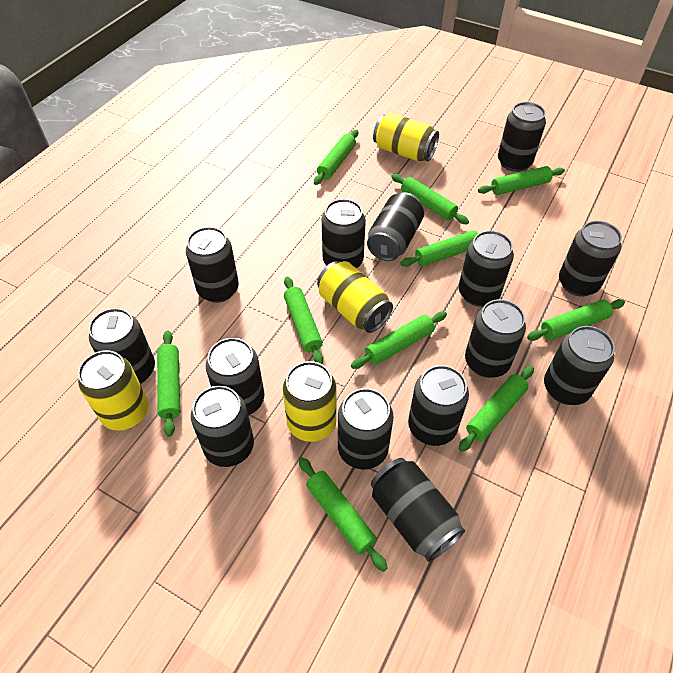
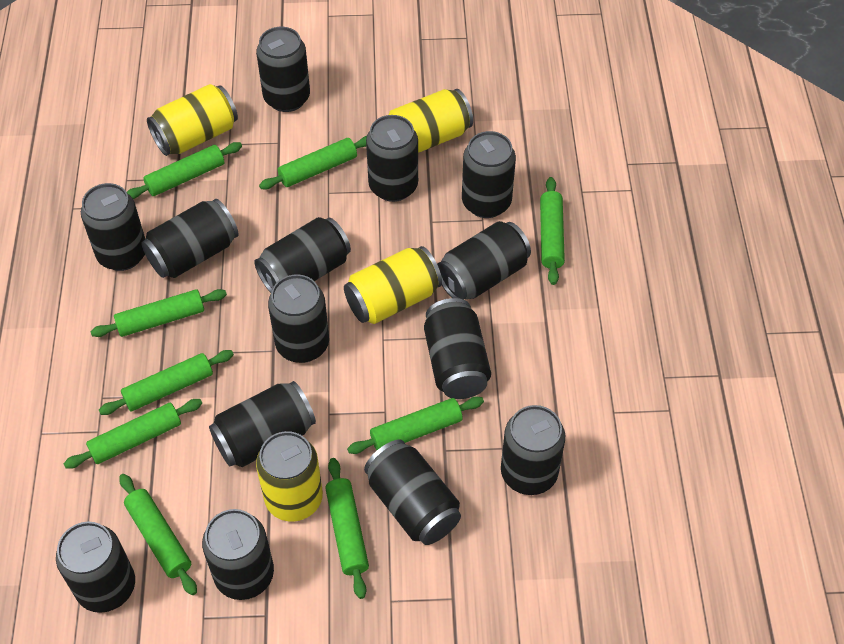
green rolling pin: [157,330,180,437] [284,277,323,364] [298,457,387,572] [314,129,358,185] [351,311,447,369] [391,174,469,224] [400,230,478,267] [459,366,534,452] [478,166,565,195] [527,299,625,341] = 10 -> [64,399,202,469] [90,289,227,337] [99,350,234,415] [119,474,197,595] [127,142,242,199] [259,136,367,190] [325,458,369,599] [347,397,484,454] [540,177,565,285] = 9

